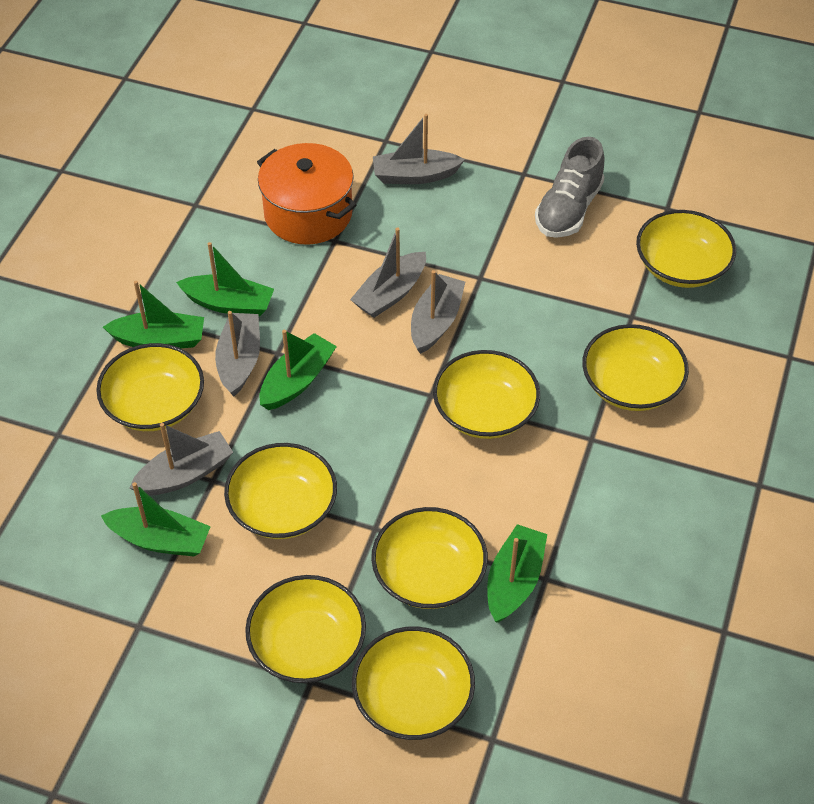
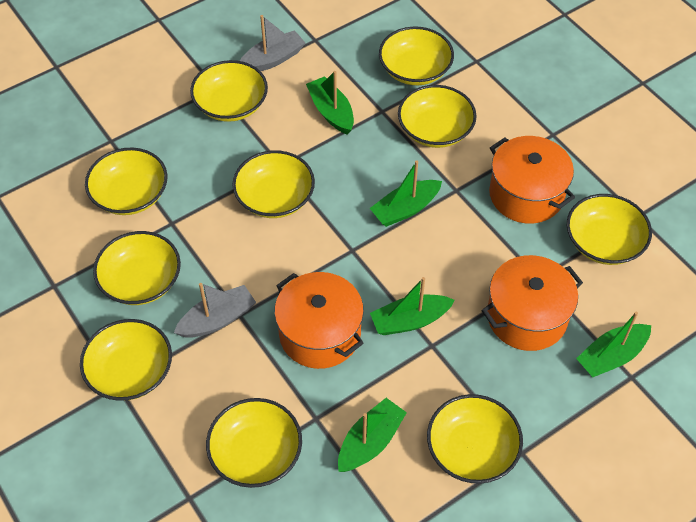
grey boat: [129,423,233,496] [215,311,260,396] [350,228,426,318] [373,114,465,184] [411,270,465,354] = 5 -> [174,283,256,338] [240,15,305,71] = 2
grey shoe: [535,137,604,238] = 1 -> none = 0
orange pot: [257,143,356,245] = 1 -> [274,272,364,369] [481,255,583,351] [489,136,575,224] = 3
yellow bowl: [96,343,204,431] [224,443,337,539] [245,575,366,683] [352,626,475,740] [371,507,488,609] [433,350,540,439] [582,324,689,411] [636,210,736,288] = 8 -> [80,319,172,401] [85,148,168,215] [93,231,181,305] [190,60,268,122] [206,398,302,488] [232,150,315,218] [379,27,454,85] [398,85,477,148] [427,394,523,484] [567,194,652,265] = 10

